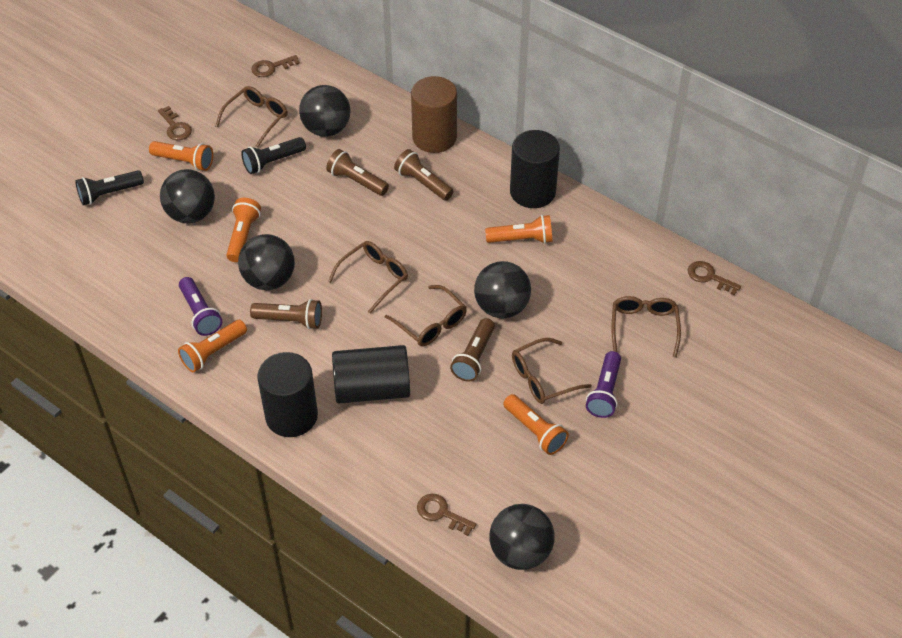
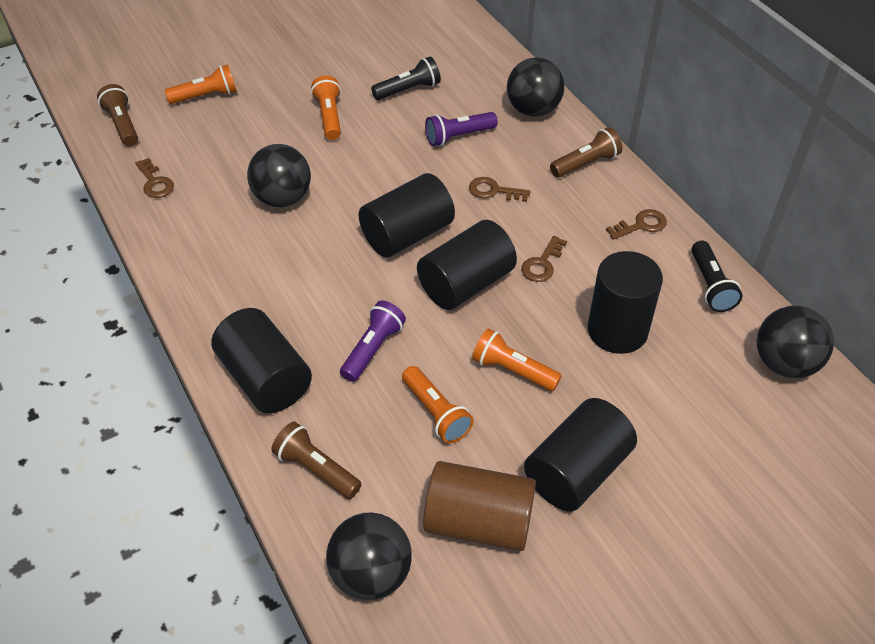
black ball: [160,169,215,223] [238,234,295,290] [299,85,350,137] [474,261,531,318] [490,504,554,570] = 5 -> [247,144,311,207] [326,512,412,600] [507,57,564,117] [757,305,834,378] = 4
black cylinder: [257,352,318,437] [332,345,410,403] [510,130,560,208] = 3 -> [211,308,312,413] [359,173,455,258] [417,220,517,310] [524,398,637,512] [588,251,663,354] = 5
brown flashlight: [250,299,322,329] [326,149,389,196] [394,149,454,201] [450,318,495,382] = 4 -> [97,84,138,146] [271,422,362,499] [550,127,622,178] = 3
brown glasses: [216,86,288,148] [328,241,408,313] [385,285,467,346] [512,338,592,404] [611,296,681,357] = 5 -> none = 0
orange flashlight: [149,141,213,171] [178,320,247,372] [226,198,261,262] [485,215,552,244] [503,394,569,455] = 5 -> [164,64,237,104] [311,76,341,140] [402,366,474,443] [472,328,562,391] = 4

